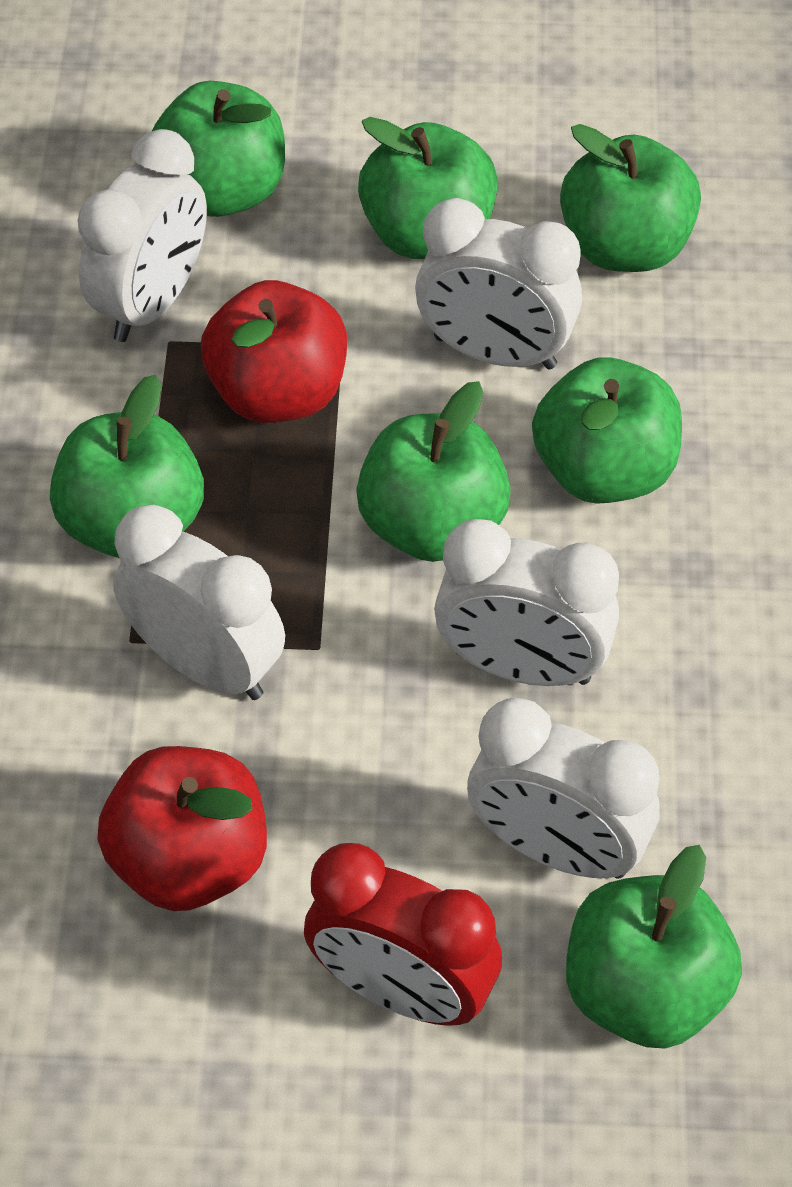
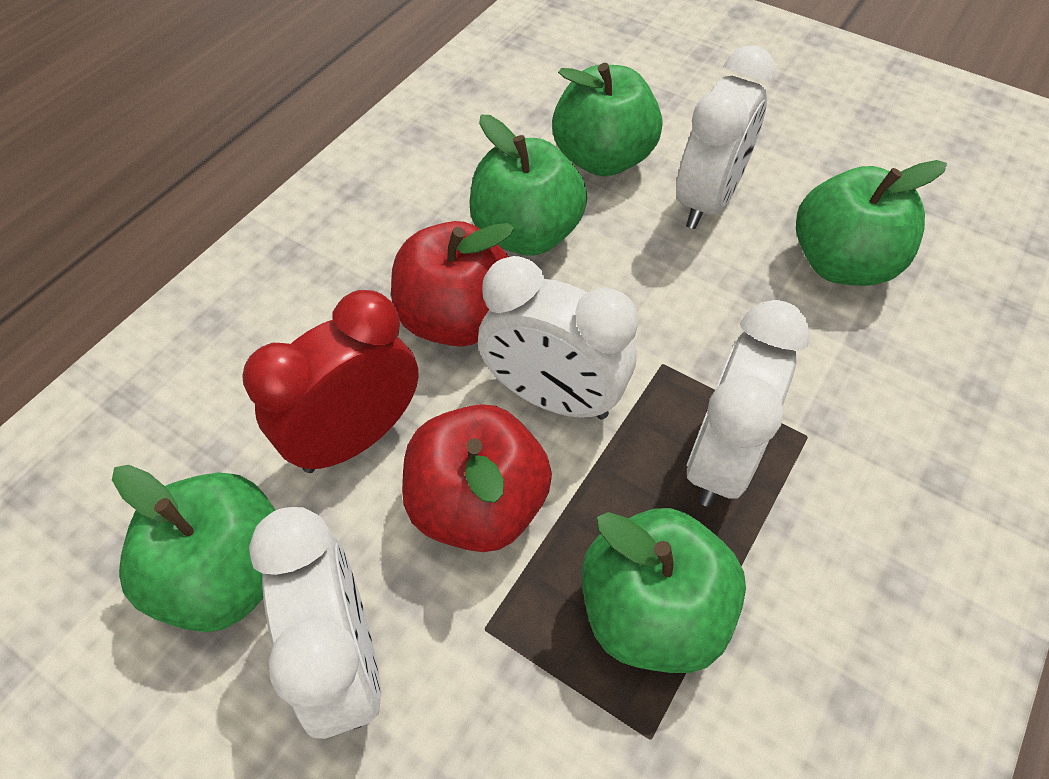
green apple: [50,375,204,558] [152,81,285,217] [356,381,511,562] [358,117,498,259] [532,357,682,504] [560,124,701,272] [566,845,742,1049] = 7 -> [112,465,276,632] [469,115,587,256] [552,63,662,176] [582,508,746,673] [796,160,947,286] = 5
white clock: [78,129,207,342] [113,505,285,700] [415,198,582,369] [434,519,619,686] [467,698,660,879] = 5 -> [249,507,381,739] [478,256,638,420] [676,45,776,229] [686,300,810,507] = 4

